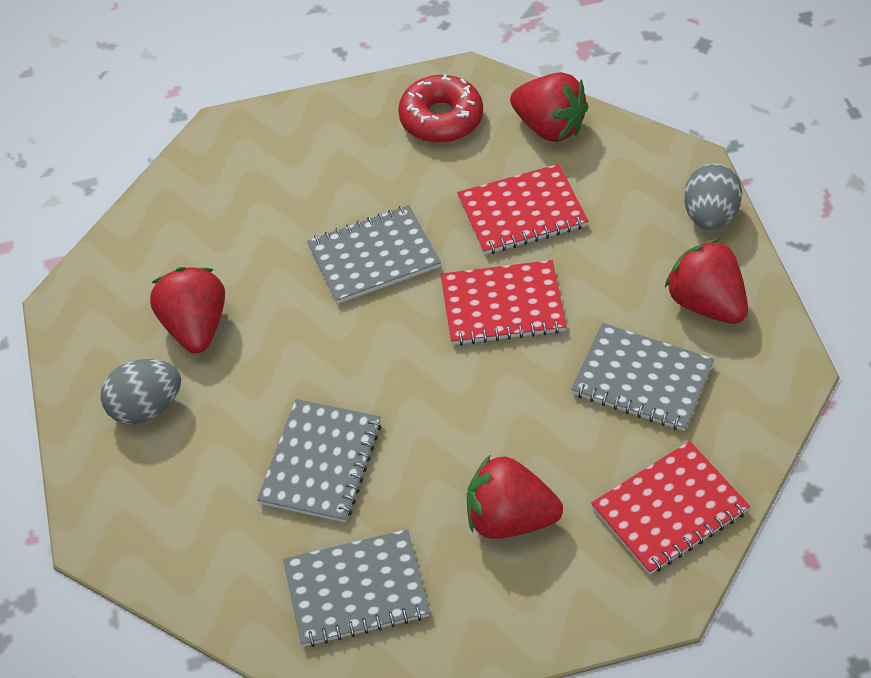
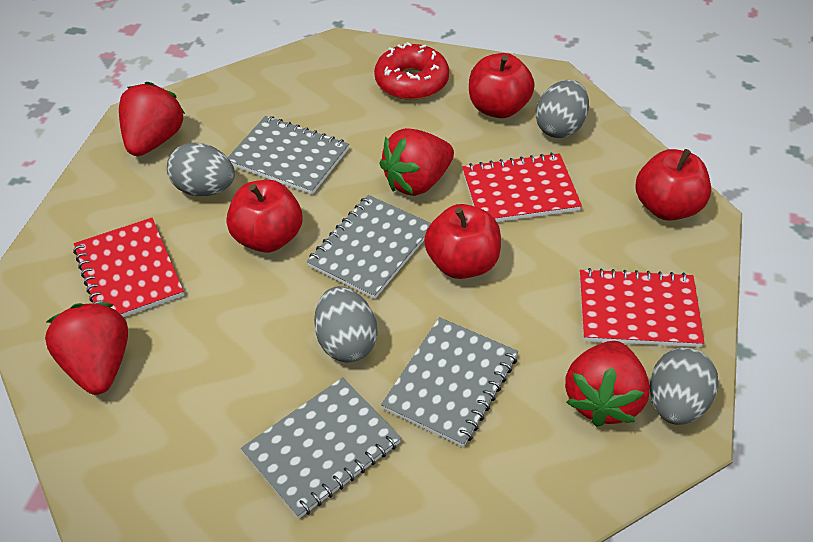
grey egg: [101,359,181,424] [684,163,742,230] = 2 -> [167,143,235,196] [314,286,377,362] [536,80,589,138] [650,347,718,425] = 4
red apple: none = 0 -> [227,180,302,253] [424,204,501,279] [469,53,535,118] [635,149,711,221] = 4

